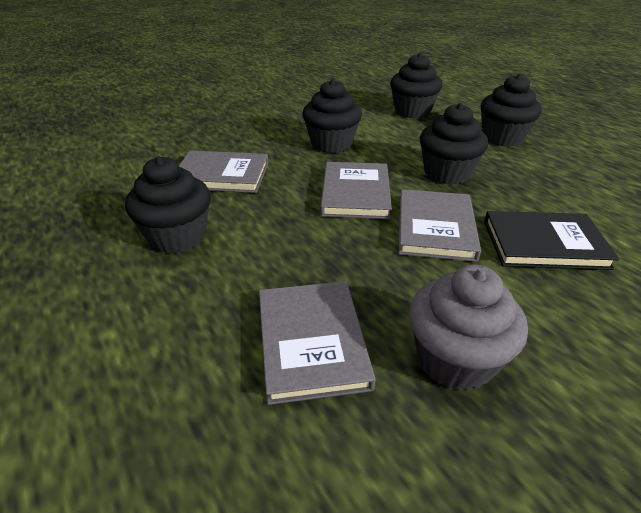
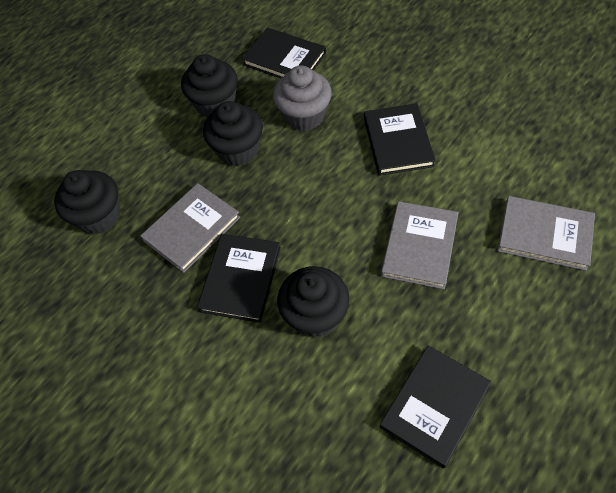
black book: [484,211,619,270] = 1 -> [197,234,281,323] [242,28,326,78] [364,103,436,176] [380,345,491,468] = 4
black cupcake: [125,156,211,254] [302,79,362,153] [390,53,442,118] [420,103,488,185] [481,74,542,147] = 5 -> [54,170,120,235] [181,54,238,118] [203,101,263,166] [277,266,350,338] = 4
grey book: [179,150,269,193] [259,281,376,405] [320,162,392,219] [399,189,481,262] = 4 -> [141,183,240,273] [381,201,458,289] [497,196,595,271] = 3

